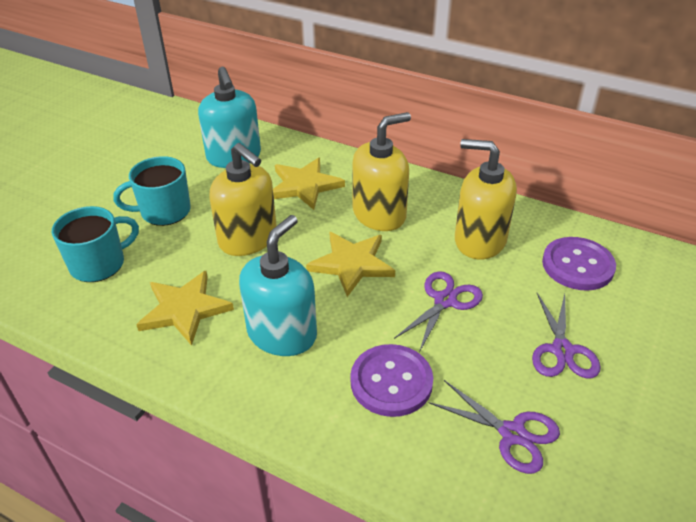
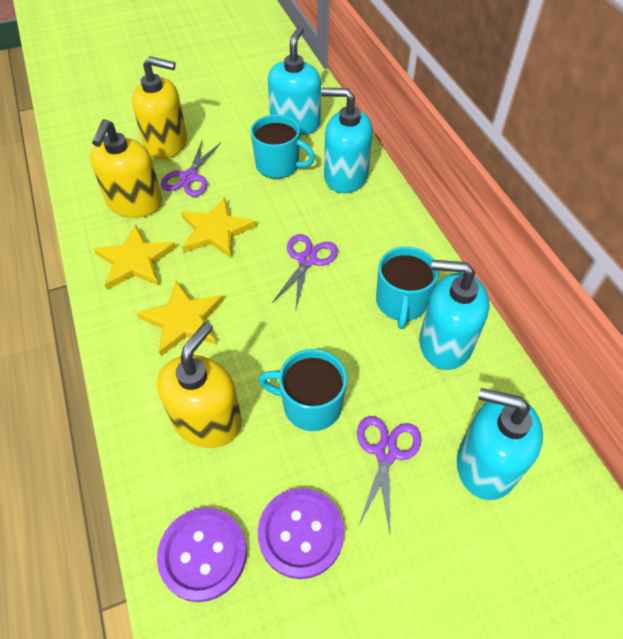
turquoise mug: [52,206,139,282] [113,156,191,226] = 2 -> [250,115,315,179] [259,349,347,431] [376,247,439,329] = 3
turquoise soap dispenser: [198,67,261,168] [239,215,317,356] = 2 -> [268,26,321,136] [321,88,373,193] [419,260,489,370] [457,388,543,500] = 4

